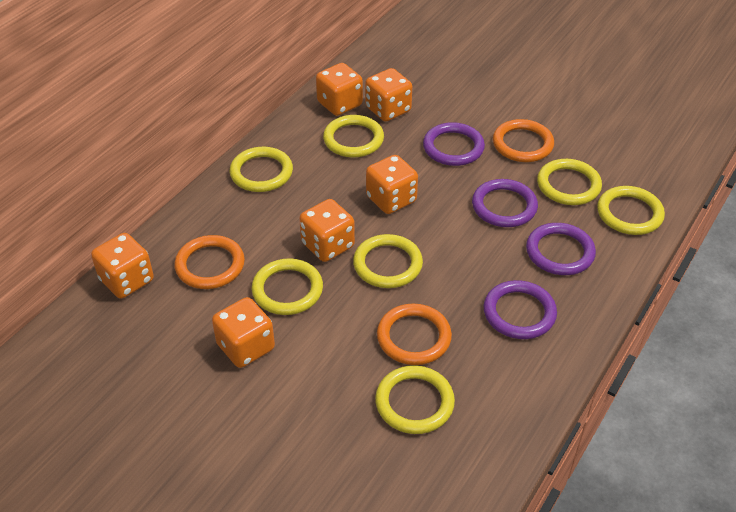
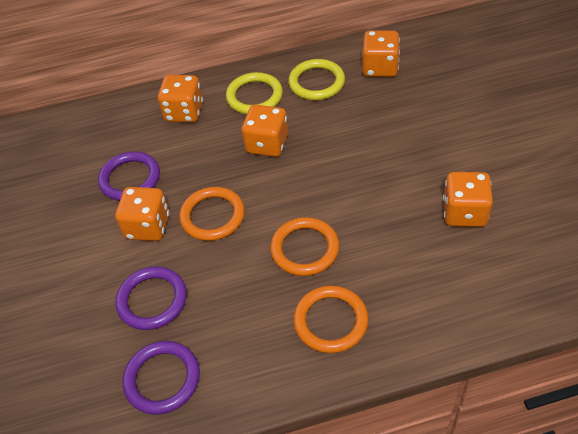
orange dice: [91,233,154,298] [212,297,275,368] [299,199,355,262] [316,63,363,116] [365,68,412,121] [366,155,418,214] = 6 -> [115,187,169,241] [158,75,203,122] [242,105,288,157] [362,30,400,77] [443,172,493,227] = 5
purple ring: [423,122,485,166] [472,179,538,227] [484,280,557,339] [526,223,596,275] = 4 -> [98,151,160,201] [115,266,187,330] [122,341,200,415] = 3
yellow ring: [230,147,293,192] [252,258,323,315] [323,115,384,157] [353,234,423,288] [375,365,455,434] [537,159,602,205] [597,186,665,235] = 7 -> [226,72,283,114] [288,59,345,100] = 2

